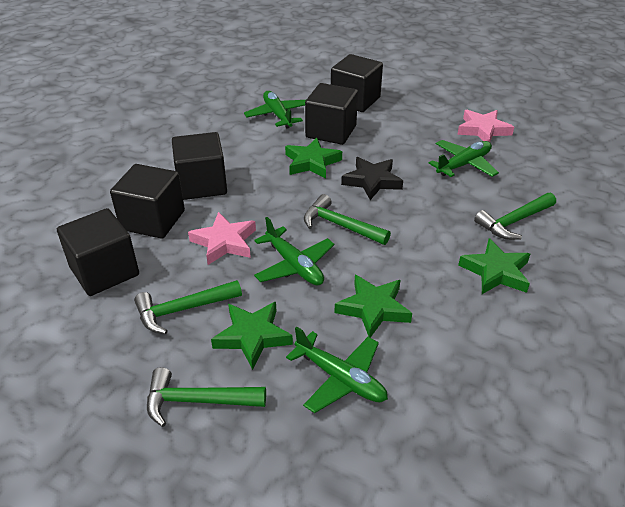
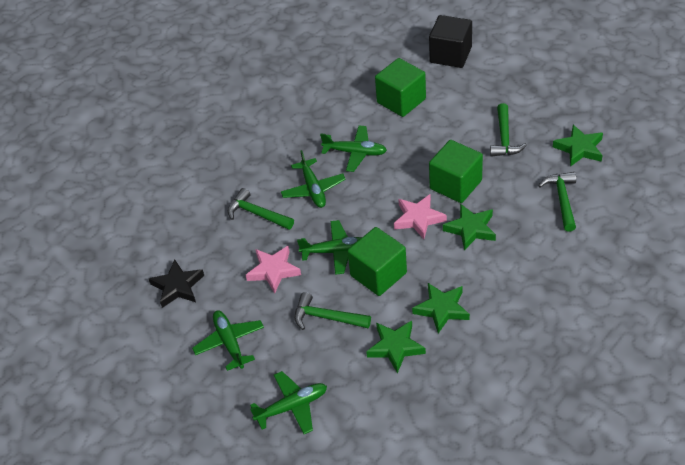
black cube: [57,208,139,296] [110,164,185,239] [172,132,227,200] [305,83,358,145] [331,54,383,112] = 5 -> [429,15,472,68] = 1
green cube: none = 0 -> [347,227,407,296] [375,58,426,117] [429,140,483,203] = 3
green plane: [244,91,306,129] [254,217,334,285] [286,326,388,413] [429,140,499,177] = 4 -> [192,311,264,371] [250,371,327,434] [281,150,346,208] [297,220,362,275] [320,125,387,172] = 5

